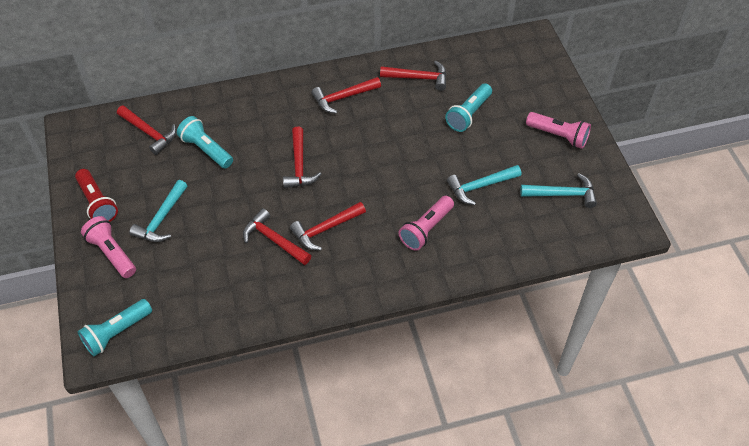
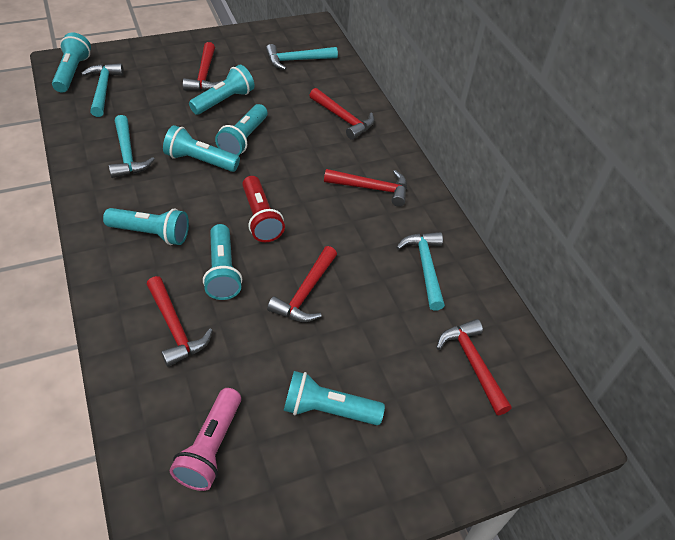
pink flashlight: [81,216,136,278] [399,196,454,251] [526,112,591,149] = 3 -> [170,388,241,491] = 1
turquoise flashlight: [77,299,152,356] [177,116,233,169] [445,84,492,132] = 3 -> [52,33,91,93] [103,208,189,245] [163,125,240,172] [189,65,254,115] [203,224,242,300] [215,104,268,156] [284,371,385,425] = 7
turquoise hammer: [129,180,188,242] [447,165,521,205] [520,173,597,208] = 3 -> [81,63,124,117] [109,115,155,178] [266,44,338,70] [396,232,445,311] = 4

